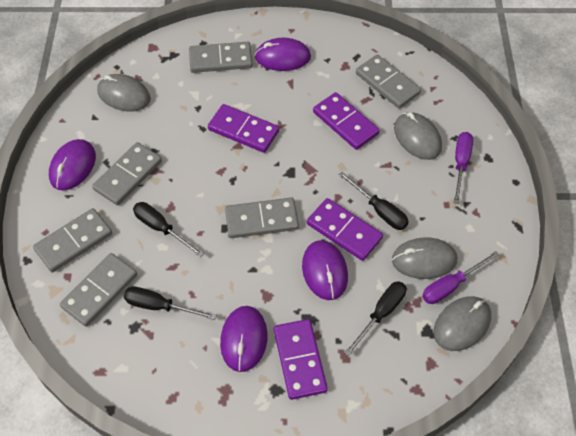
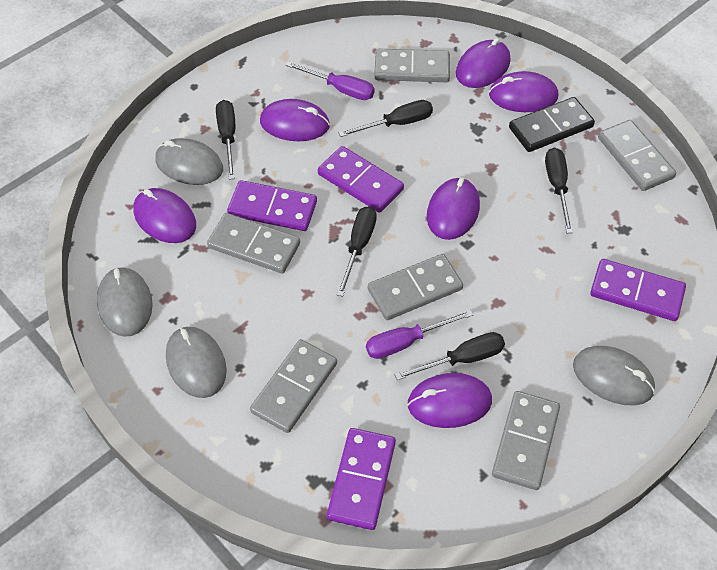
black domino: none = 0 -> [509,97,595,152] = 1
black screwdriver: [124,286,216,320] [133,202,204,257] [339,172,409,230] [344,281,406,356] = 4 -> [216,100,235,180] [337,206,377,297] [339,100,433,137] [395,332,505,380] [545,148,573,233] = 5
purple mouse: [49,139,96,190] [220,306,268,372] [255,38,311,71] [302,240,348,300] = 4 -> [133,188,196,243] [260,99,330,141] [407,373,492,428] [427,178,480,240] [456,38,511,88] [489,71,558,112] = 6

